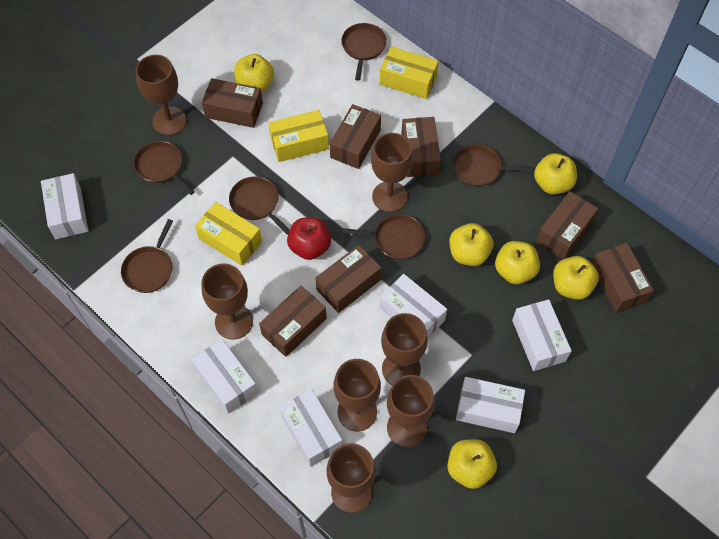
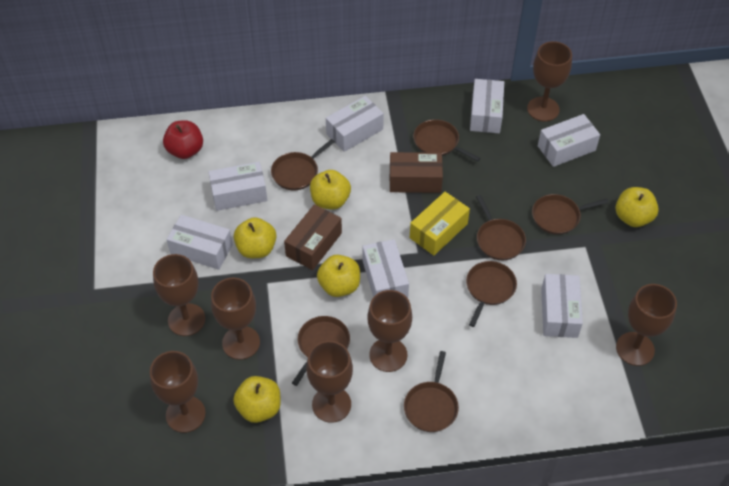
brown box: [202,78,263,128] [259,286,327,357] [315,245,381,313] [330,104,381,169] [401,117,441,177] [536,191,598,259] [592,243,654,313] = 7 -> [284,204,342,270] [390,152,443,193] = 2
brown pan: [121,219,173,293] [133,141,195,195] [229,176,290,235] [341,23,387,81] [343,214,425,259] [453,144,533,187] = 6 -> [271,139,335,190] [292,316,350,386] [404,351,459,432] [413,119,480,161] [466,261,517,327] [476,195,526,260] [532,194,609,235] = 7
white box: [41,173,88,239] [192,339,258,414] [279,389,342,467] [380,274,447,338] [456,377,525,433] [512,299,572,371] = 6 -> [166,215,233,270] [208,162,267,211] [326,96,384,152] [362,239,409,298] [470,79,504,133] [538,114,600,167] [541,274,583,338] = 7
yellow apple: [234,54,274,93] [447,439,497,489] [449,223,493,266] [495,241,540,284] [534,153,577,195] [553,256,599,300] = 6 -> [233,376,281,423] [234,217,276,258] [310,170,351,209] [317,255,360,297] [616,187,659,227] = 5
yellow box: [195,202,262,266] [269,110,329,162] [380,46,439,99] = 3 -> [410,192,470,256] = 1

